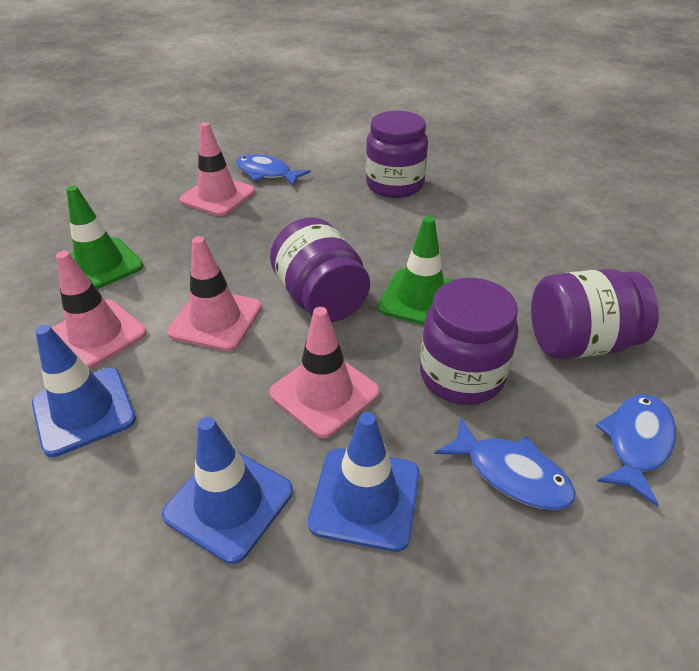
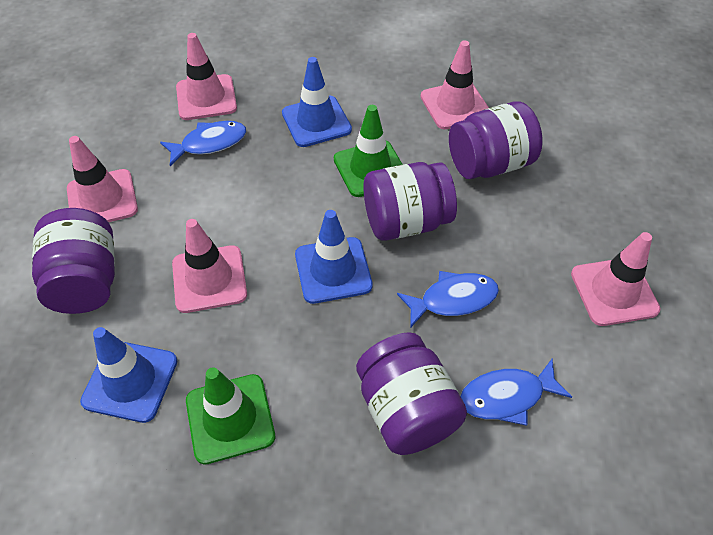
pink traffic cone: [51,251,147,370] [167,236,262,351] [179,122,255,216] [269,307,380,438] = 4 -> [67,136,138,222] [172,219,247,313] [176,33,237,120] [420,40,489,129] [571,232,660,326] = 5

